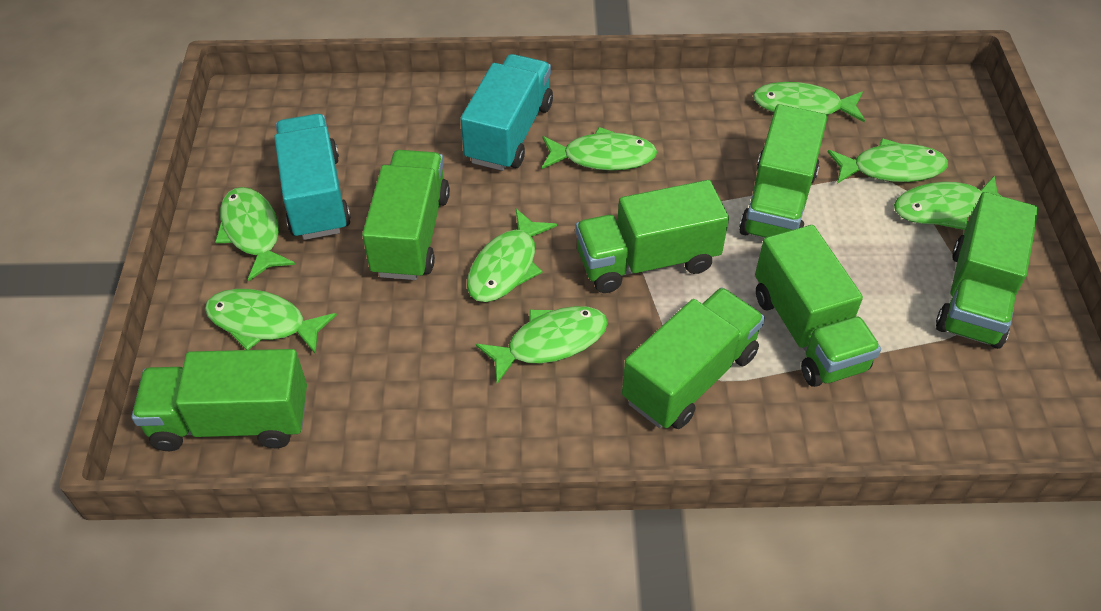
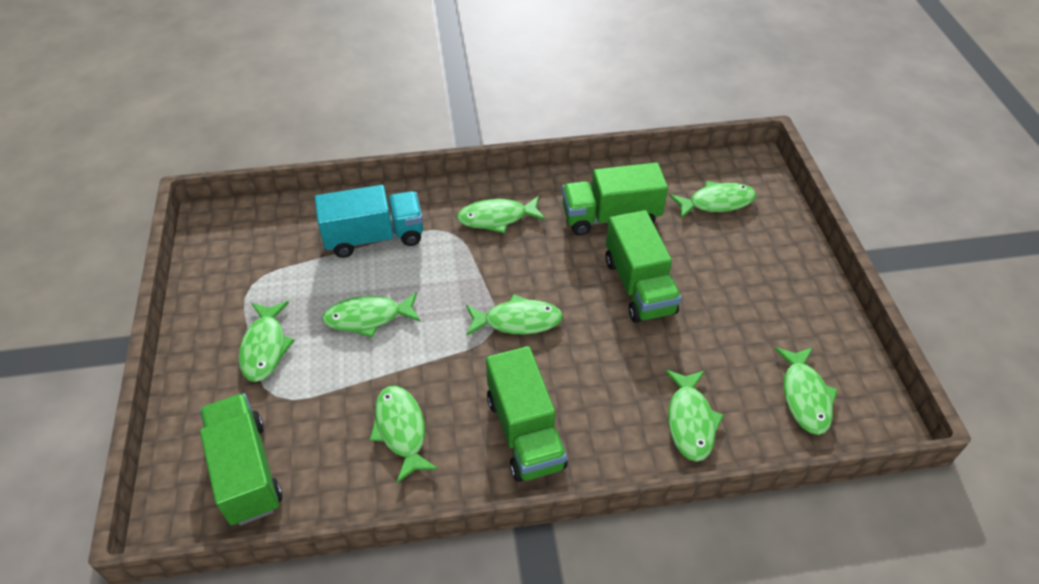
green truck: [132,349,307,451] [362,150,450,280] [575,180,729,293] [622,287,765,429] [739,104,828,238] [755,225,881,387] [936,192,1039,349] = 7 -> [200,393,282,525] [486,346,568,482] [562,162,668,236] [605,210,682,323] = 4
turquoise truck: [274,114,351,240] [461,54,553,171] = 2 -> [315,185,423,258] = 1

